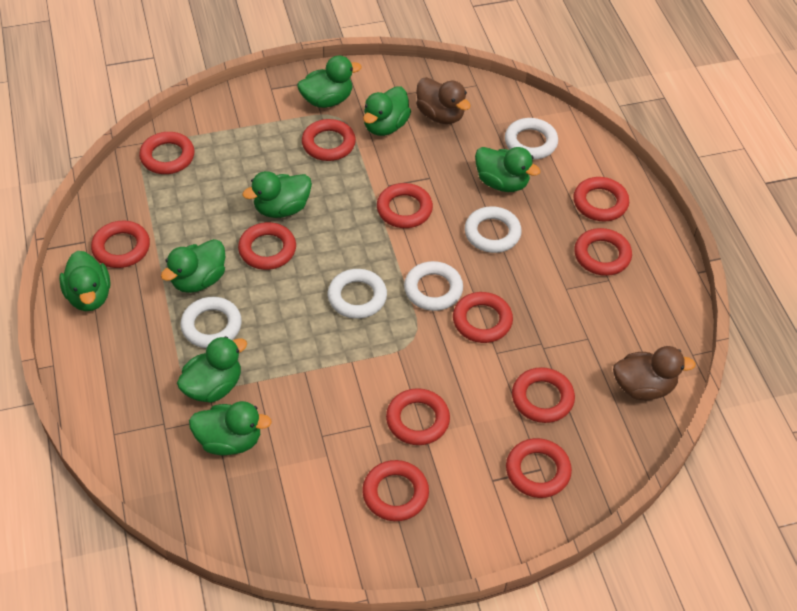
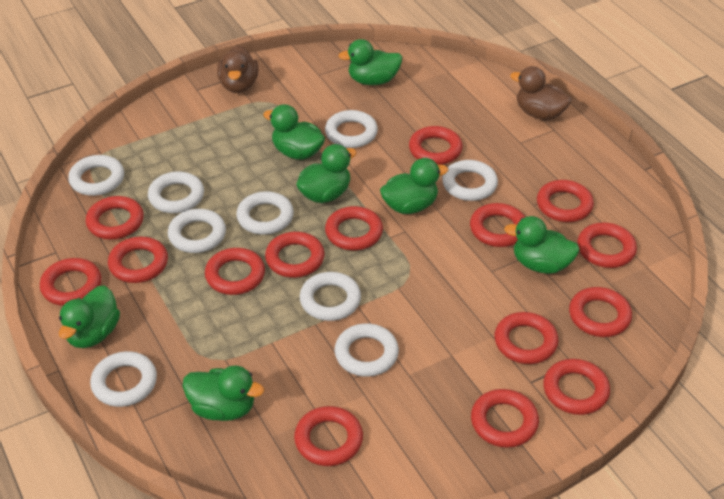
green duck: [59,251,110,311] [161,239,225,293] [177,336,247,403] [189,401,272,455] [242,171,312,218] [297,55,362,108] [363,86,411,136] [475,147,541,192] = 8 -> [59,285,120,348] [183,365,264,421] [263,104,325,160] [296,144,357,203] [339,39,402,85] [380,158,448,214] [504,216,580,274] = 7
red ring: [91,220,150,268] [139,132,195,174] [238,222,296,270] [302,119,356,161] [362,460,429,521] [377,183,433,228] [386,388,450,445] [453,292,513,343] [506,438,572,498] [512,367,575,423] [573,177,629,221] [574,228,632,276] = 12 -> [40,258,101,306] [86,196,144,240] [108,237,168,283] [205,248,265,295] [265,232,325,278] [294,406,363,466] [325,206,383,251] [409,126,463,165] [470,203,525,247] [471,389,539,448] [495,312,558,364] [537,180,594,222] [543,359,610,415] [569,287,632,337] [577,222,637,268] = 15
white ring: [181,297,242,348] [328,269,387,319] [404,261,463,311] [465,206,522,253] [505,118,558,160] = 5 -> [68,155,124,196] [90,351,157,407] [148,171,204,213] [168,209,226,253] [236,191,294,235] [300,272,361,321] [325,110,378,148] [335,323,399,377] [442,160,498,201] = 9

